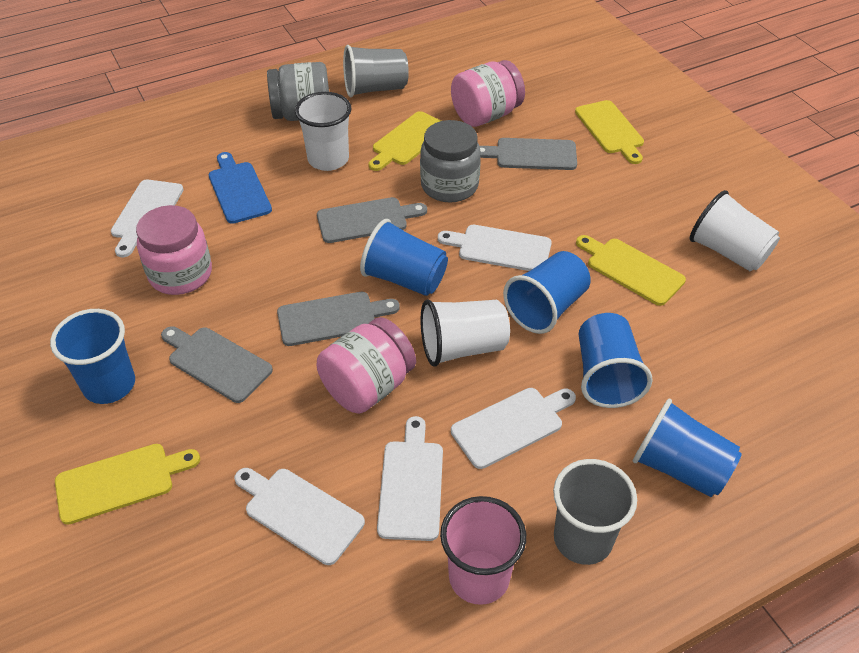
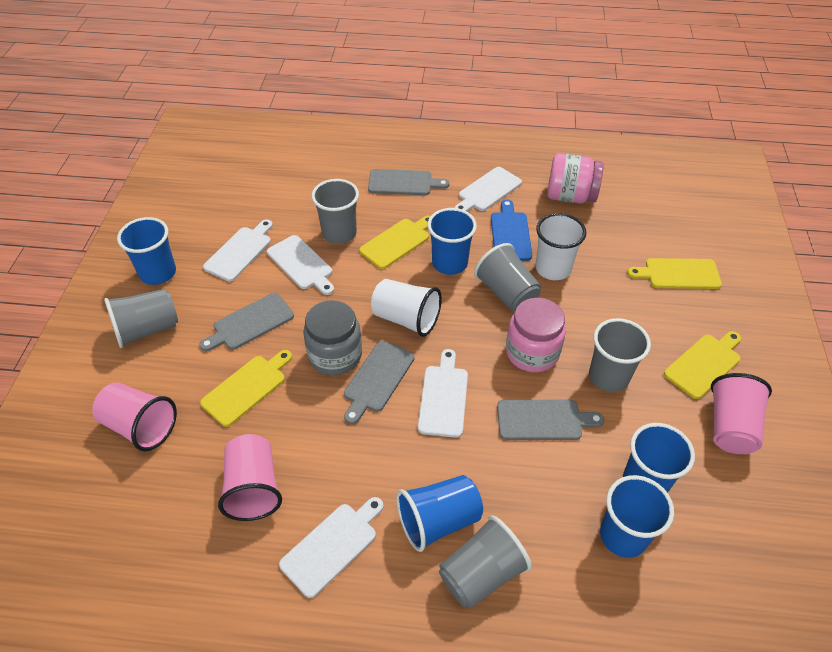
grey cup: [343,45,409,97] [553,459,637,565] = 2 -> [104,289,178,348] [311,179,359,244] [439,515,532,609] [474,243,541,312] [589,318,651,392] = 5
grey jar: [267,62,329,121] [420,120,481,203] = 2 -> [303,300,362,375] = 1
pink cup: [440,496,526,605] = 1 -> [92,382,177,451] [218,434,282,521] [711,373,772,454] = 3
pink jar: [136,205,212,295] [316,317,416,414] [451,60,525,127] = 3 -> [506,298,566,372] [547,153,604,203] = 2
white cup: [295,92,352,171] [421,299,510,367] [690,190,780,271] = 3 -> [371,279,442,337] [535,213,586,280] = 2

